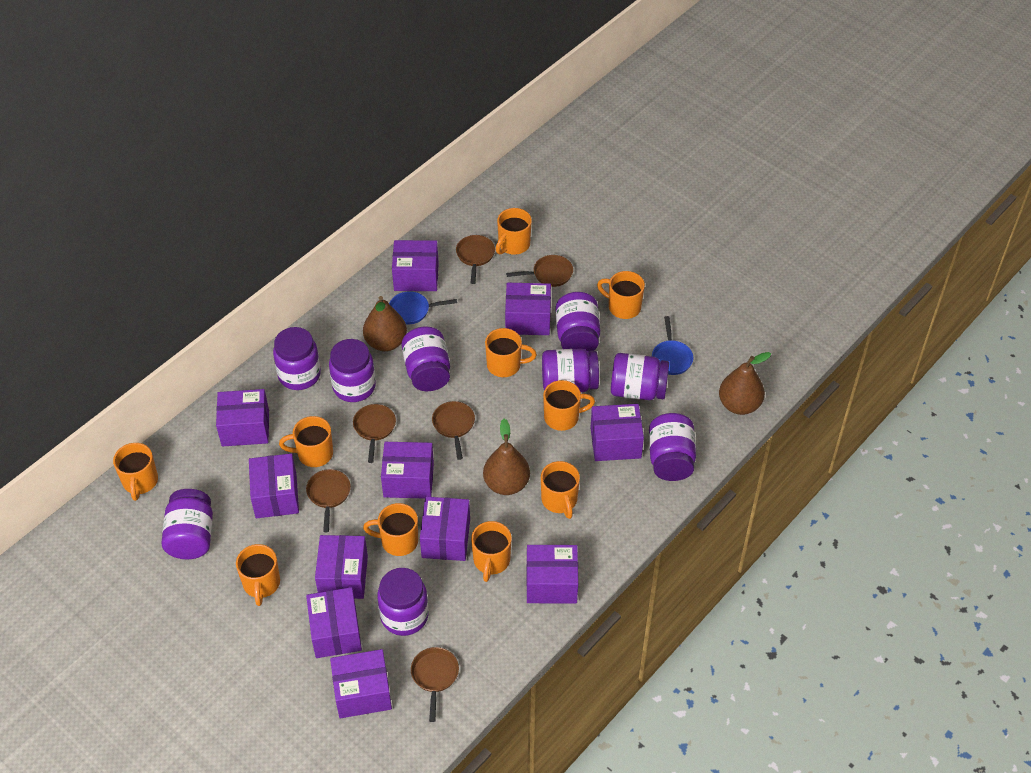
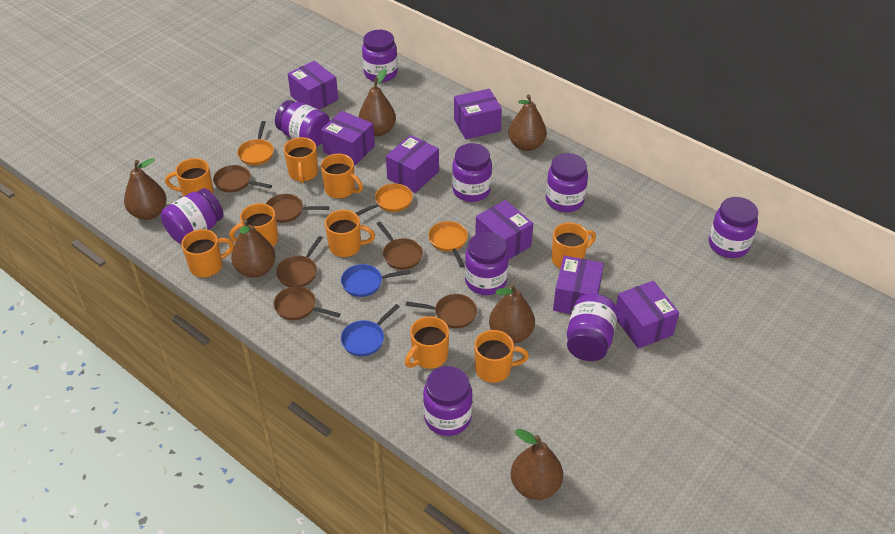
brown pear: [363,296,407,351] [483,419,530,495] [719,352,771,415] = 3 -> [124,158,167,220] [231,219,276,278] [358,69,396,136] [489,283,535,343] [508,94,547,151] [511,429,563,500] = 6
orange mug: [113,443,158,501] [236,544,280,606] [279,416,333,467] [363,503,418,556] [471,521,512,582] [485,328,537,377] [496,208,532,255] [541,461,580,519] [543,380,595,431] [597,271,645,319] = 10 -> [165,158,214,197] [181,229,234,278] [229,203,278,247] [284,137,318,183] [321,154,363,199] [325,210,375,257] [405,316,449,369] [474,330,529,383] [552,222,596,268] = 9
orange pan: none = 0 -> [237,121,274,165] [356,183,413,216] [428,221,468,268] = 3
purple box: [216,389,269,447] [249,453,299,518] [306,587,362,658] [315,535,368,599] [330,649,392,718] [381,442,434,499] [392,240,439,291] [420,497,470,561] [505,283,551,335] [526,545,578,603] [590,404,644,461] = 11 -> [288,61,338,110] [321,111,375,166] [386,135,439,193] [454,89,502,139] [475,200,533,260] [553,256,604,314] [616,281,679,349] = 7

